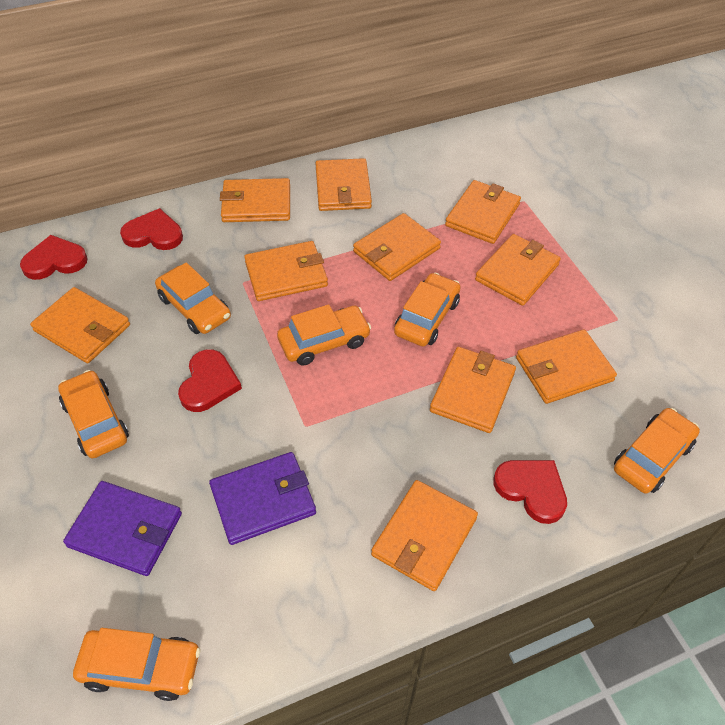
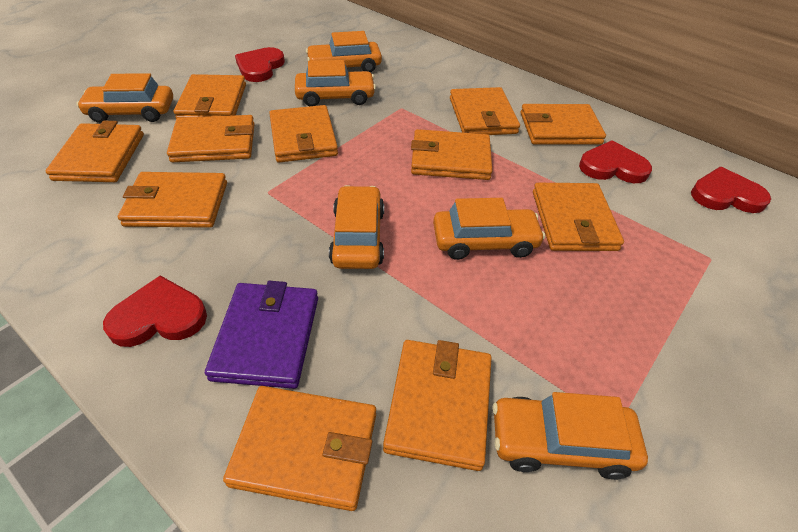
orange wallet: [30,287,130,363] [220,178,290,222] [244,241,328,301] [316,158,372,211] [353,213,441,281] [371,480,478,591] [430,347,516,433] [445,180,521,244] [475,234,561,306] [516,330,617,404] = 10 -> [46,121,144,182] [118,172,227,228] [167,115,255,162] [174,74,246,119] [223,386,376,511] [269,105,338,163] [383,340,492,471] [411,129,492,180] [450,87,520,135] [521,104,606,145] [533,183,624,251] = 11
purple wallet: [63,481,182,576] [209,452,316,545] = 2 -> [205,281,318,389] = 1

